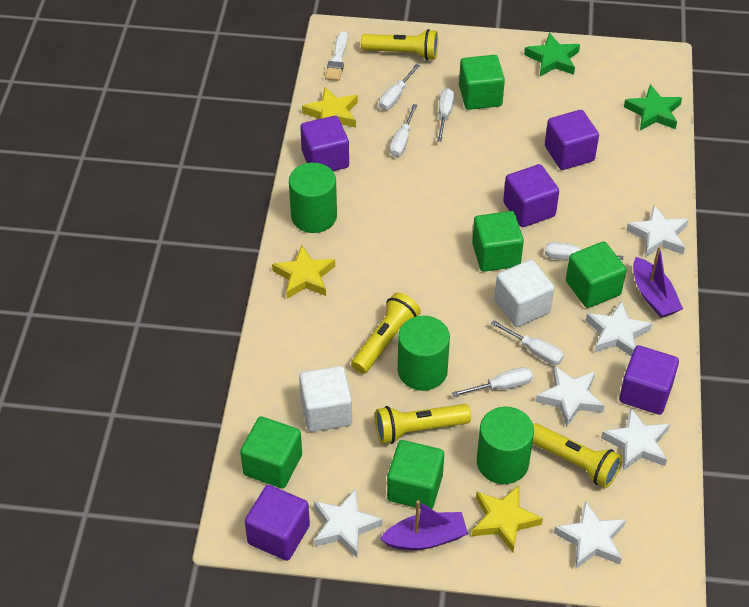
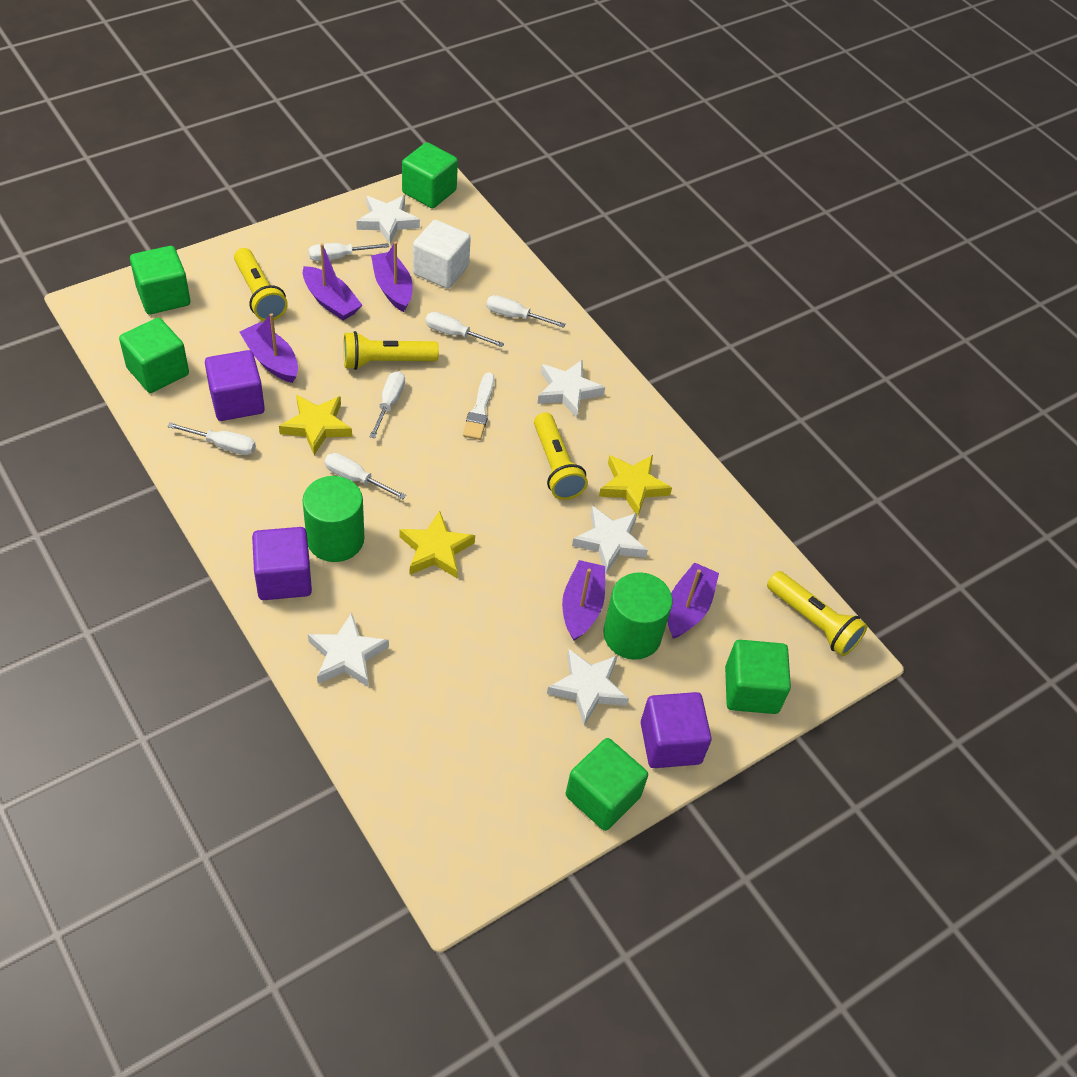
green cylinder: [289,163,337,233] [398,316,450,391] [477,407,534,484] = 3 -> [302,476,364,562] [603,572,673,660] = 2
green star: [524,33,580,76] [624,84,682,130] = 2 -> none = 0
purple boat: [380,500,468,550] [633,246,683,318] = 2 -> [240,313,298,383] [303,243,362,320] [371,241,413,312] [562,560,605,641] [667,562,719,639] = 5
purple cube: [245,485,310,561] [300,116,349,171] [503,164,559,227] [545,110,599,170] [619,345,679,415] = 5 -> [205,350,265,421] [252,527,312,600] [641,692,712,768] = 3
white cube: [299,366,352,432] [494,260,554,327] = 2 -> [413,220,471,289] = 1
white star: [314,489,383,557] [536,366,605,427] [554,501,626,569] [586,300,652,356] [601,407,670,471] [626,205,689,257] = 6 -> [308,613,389,687] [356,195,420,244] [537,359,605,418] [547,649,629,725] [572,506,648,573] = 5

